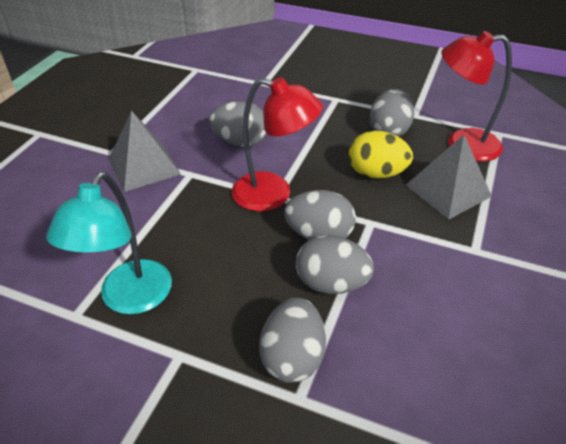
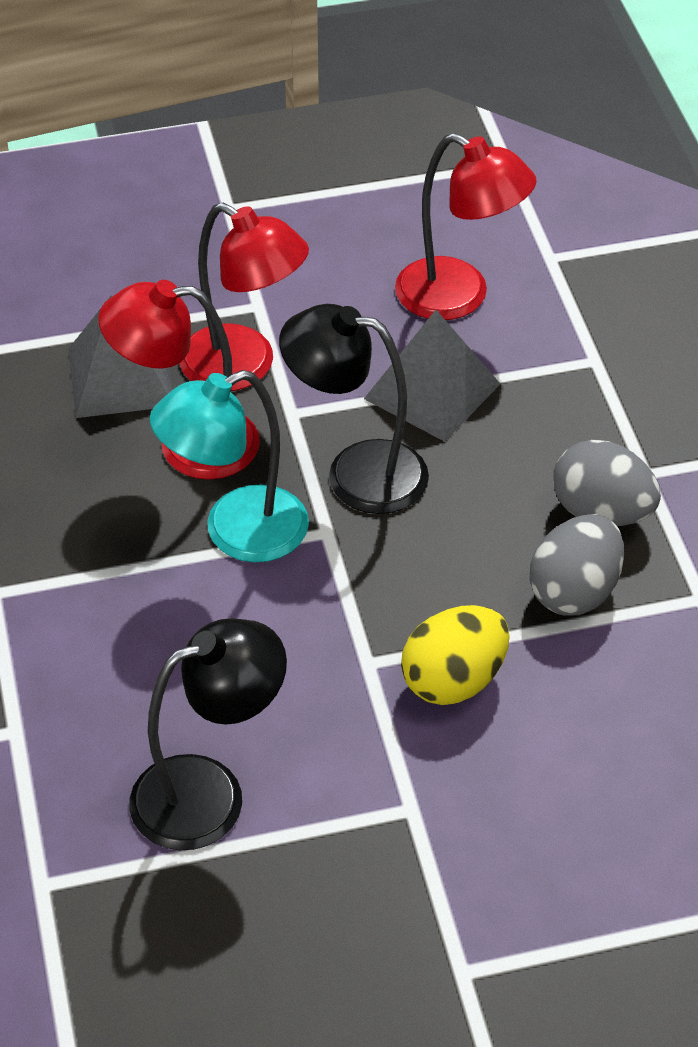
black lamp: none = 0 -> [129,618,287,850] [279,304,429,514] = 2
grey egg: [209,101,266,147] [259,298,326,383] [284,190,356,240] [296,235,374,294] [370,89,414,137] = 5 -> [530,514,624,616] [553,440,661,526] = 2
red lamp: [232,77,323,211] [441,31,512,162] = 2 -> [98,280,260,480] [179,203,309,391] [395,133,536,320] = 3

